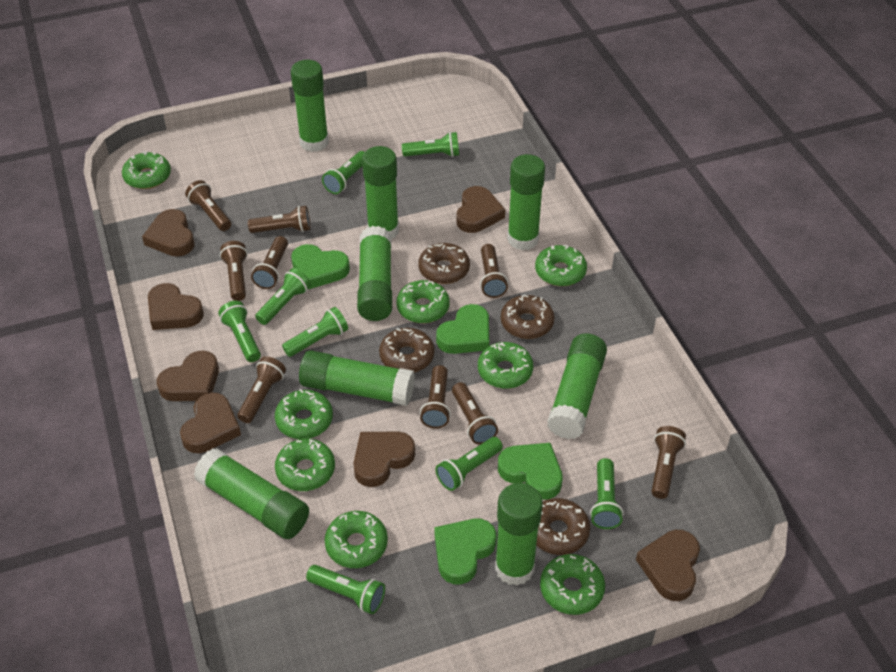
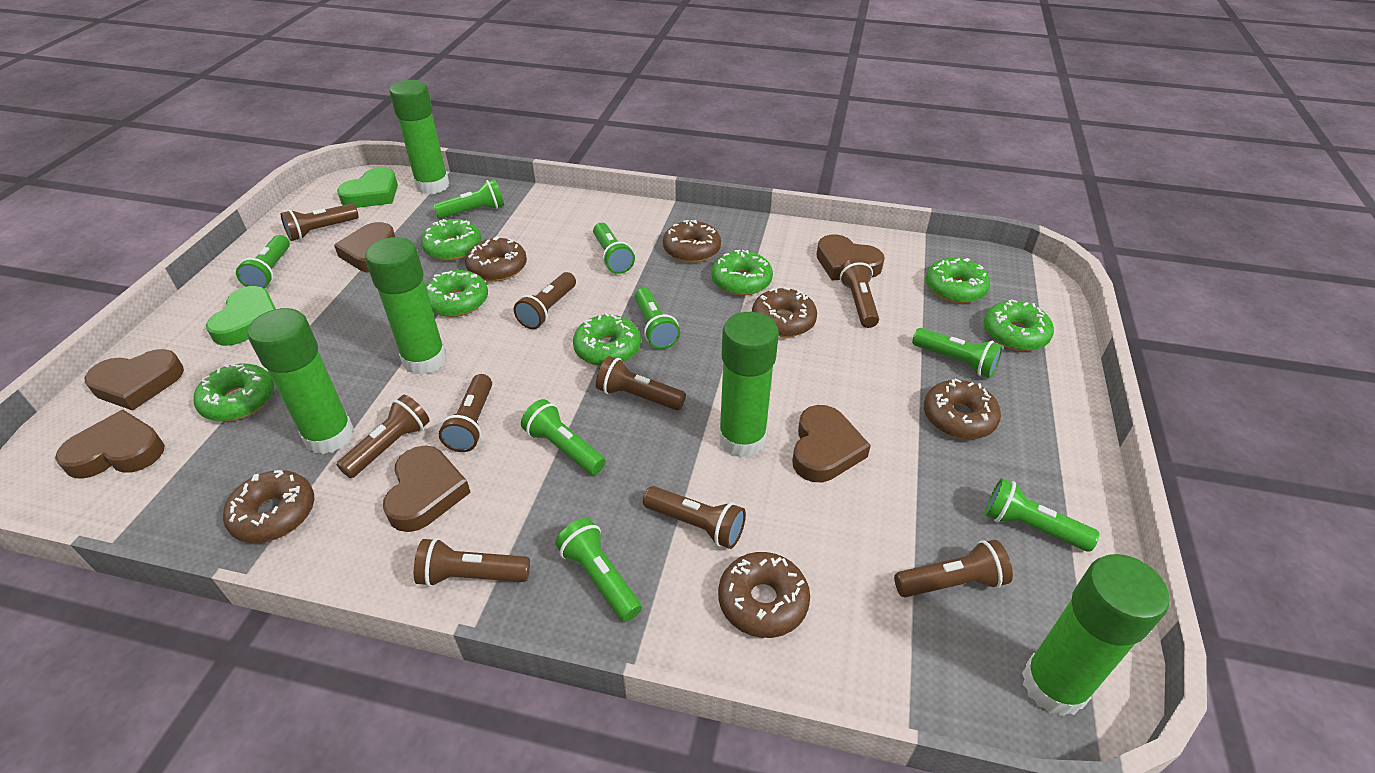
brown donut: [379,328,434,372] [418,243,470,284] [501,295,555,339] [536,498,590,555] = 4 -> [223,470,314,543] [465,236,527,282] [663,220,721,263] [718,552,810,638] [752,287,817,337] [924,379,1001,439] = 6
brown heart: [142,209,195,257] [148,283,204,330] [157,350,219,401] [180,393,241,453] [353,432,415,487] [457,186,505,233] [636,530,700,601] = 7 -> [55,410,164,479] [85,349,184,411] [334,222,395,273] [383,446,471,532] [792,405,871,482] [816,234,885,281] = 6
green donut: [122,152,171,189] [275,389,333,439] [275,439,335,491] [325,511,388,568] [396,280,450,323] [478,342,533,389] [535,245,587,286] [540,554,605,615] = 8 -> [194,364,274,421] [421,219,481,261] [426,270,488,317] [573,313,641,366] [712,250,773,296] [926,258,990,303] [984,299,1054,351] = 7
green glue stick: [194,448,309,539] [291,60,329,152] [299,350,415,406] [357,226,392,321] [362,146,399,240] [495,483,543,586] [507,154,545,250] [547,333,607,439] = 8 -> [247,308,354,454] [365,237,447,375] [389,80,449,194] [719,312,779,458] [1022,554,1169,717] = 5
green heart: [291,244,350,289] [434,519,496,585] [436,304,489,354] [498,443,563,499] = 4 -> [206,286,276,346] [337,167,398,208] = 2

